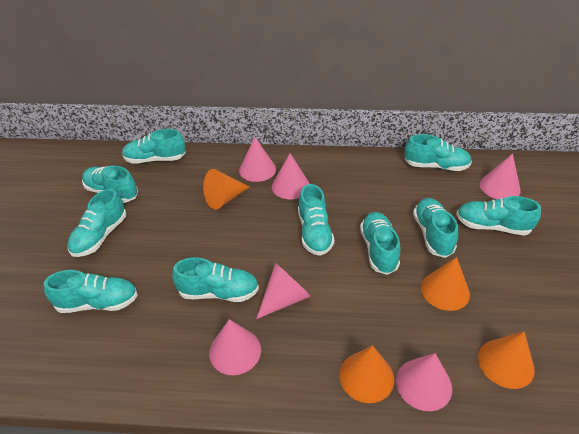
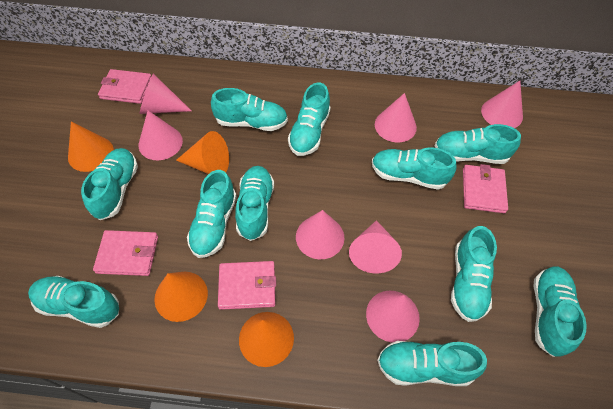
pink cone: [209,319,261,375] [239,137,276,182] [256,263,311,319] [272,153,310,199] [396,353,452,411] [480,153,521,199] = 6 -> [139,73,191,114] [139,111,183,160] [296,210,344,259] [349,220,402,273] [366,291,420,343] [375,93,417,142] [481,81,523,128] = 7
pink wallet: none = 0 -> [93,230,158,276] [98,69,151,104] [218,261,276,310] [463,164,508,213] = 4
turquoise shoe: [44,270,138,313] [67,189,126,257] [82,166,138,203] [122,129,186,164] [172,257,259,302] [298,184,335,256] [360,212,401,275] [404,134,472,171] [413,198,458,258] [456,196,541,236] = 10 -> [28,276,119,328] [81,148,138,220] [187,170,237,258] [211,88,288,131] [235,166,274,241] [288,82,331,156] [372,147,457,190] [377,341,487,386] [434,124,521,164] [451,226,497,322] [533,267,587,357] = 11

